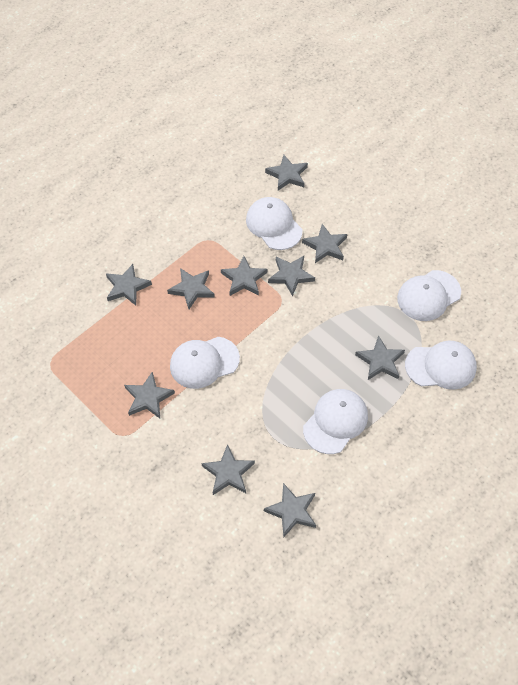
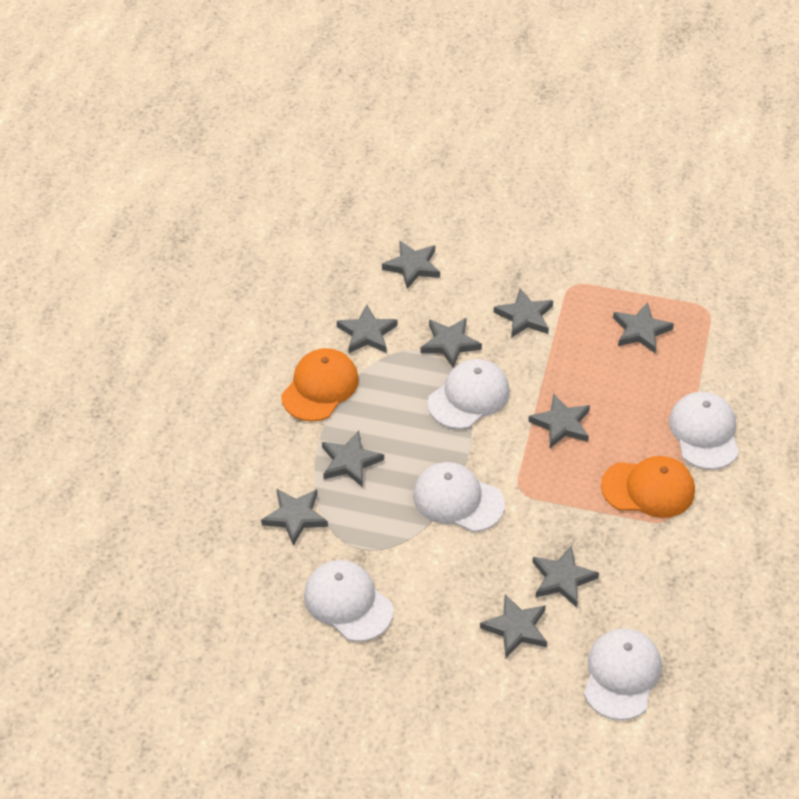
orange cap: none = 0 -> [281,348,359,421] [601,456,695,518] = 2

